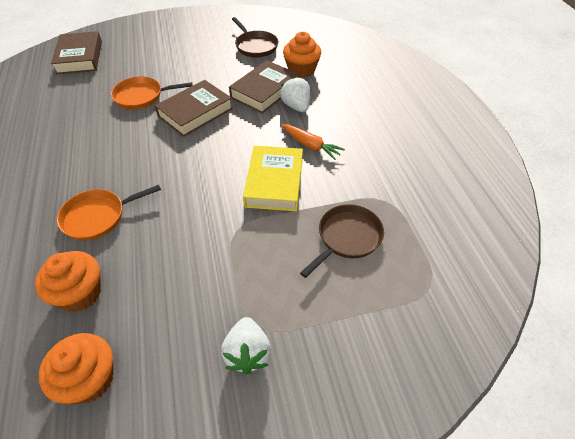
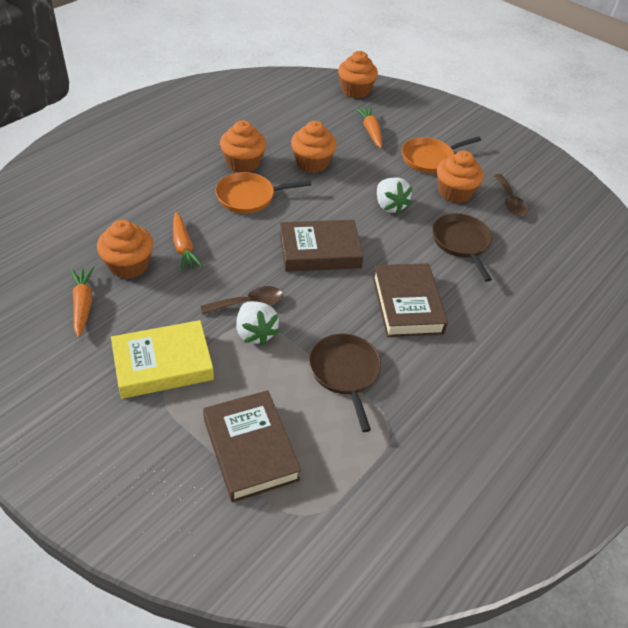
brown spoon: none = 0 -> [200,286,283,314] [494,174,528,216] = 2
orange carrot: [281,124,345,160] = 1 -> [70,267,94,337] [173,212,203,271] [355,107,382,148] = 3
orange cupcake: [35,251,101,312] [39,333,114,404] [283,32,321,77] = 3 -> [97,220,153,279] [220,120,266,173] [291,121,337,173] [338,51,378,98] [437,151,484,203] = 5

